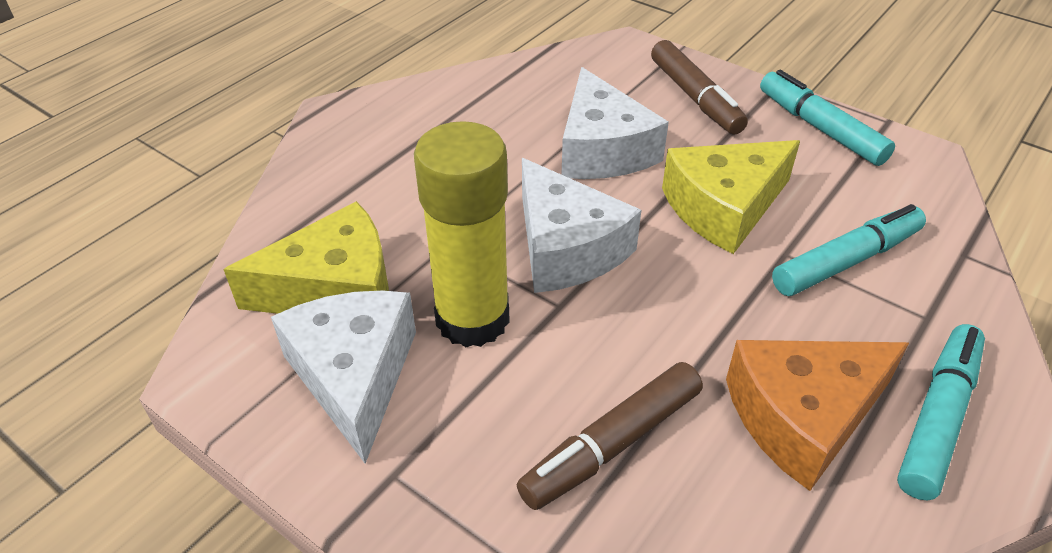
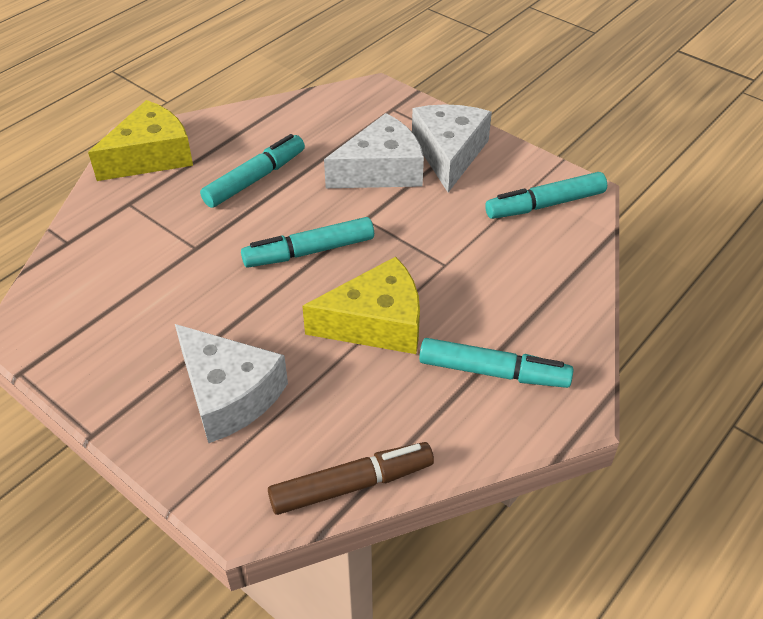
brown marker: [517,362,703,510] [651,40,748,135] = 2 -> [268,442,434,515] = 1
orange cheese: [726,340,909,491] = 1 -> none = 0
turquoise marker: [760,70,895,166] [772,204,926,296] [897,324,985,501] = 3 -> [200,134,305,208] [241,217,374,267] [419,338,573,388] [485,172,607,219] = 4
yellow glue stick: [414,121,510,347] = 1 -> none = 0

